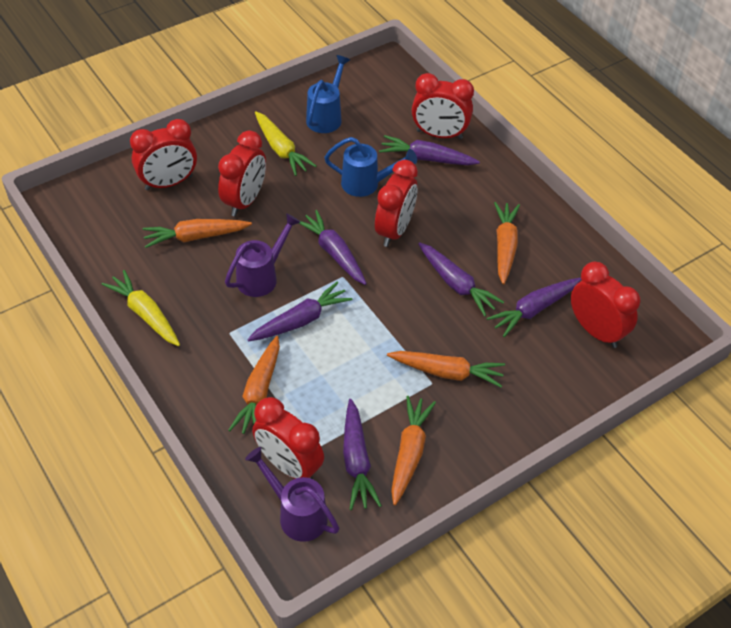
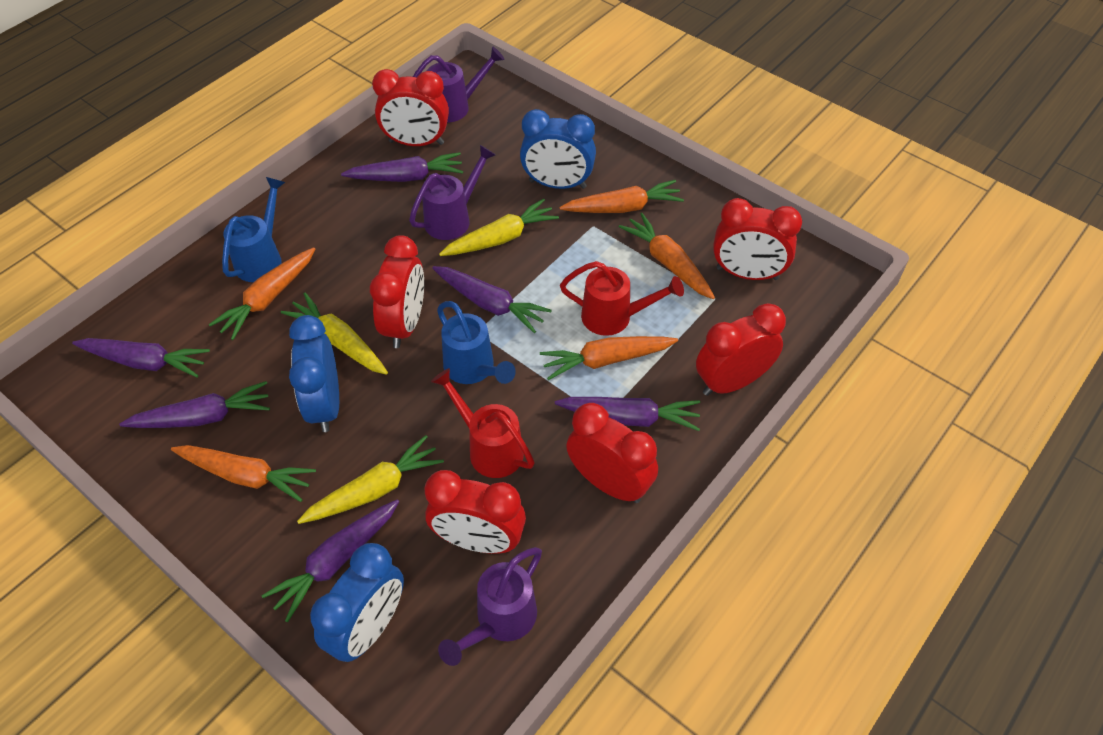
blue clock: none = 0 -> [289,315,339,432] [310,543,404,662] [520,109,596,189] = 3
purple watering can: [225,213,300,297] [245,447,339,542] = 2 -> [409,145,496,240] [413,46,505,123] [438,547,542,666] = 3
red watering can: none = 0 -> [431,368,535,478] [560,261,684,336] = 2
yellow carrot: [102,270,180,346] [255,112,316,176] = 2 -> [281,293,388,375] [297,435,444,524] [439,199,559,256] = 3

